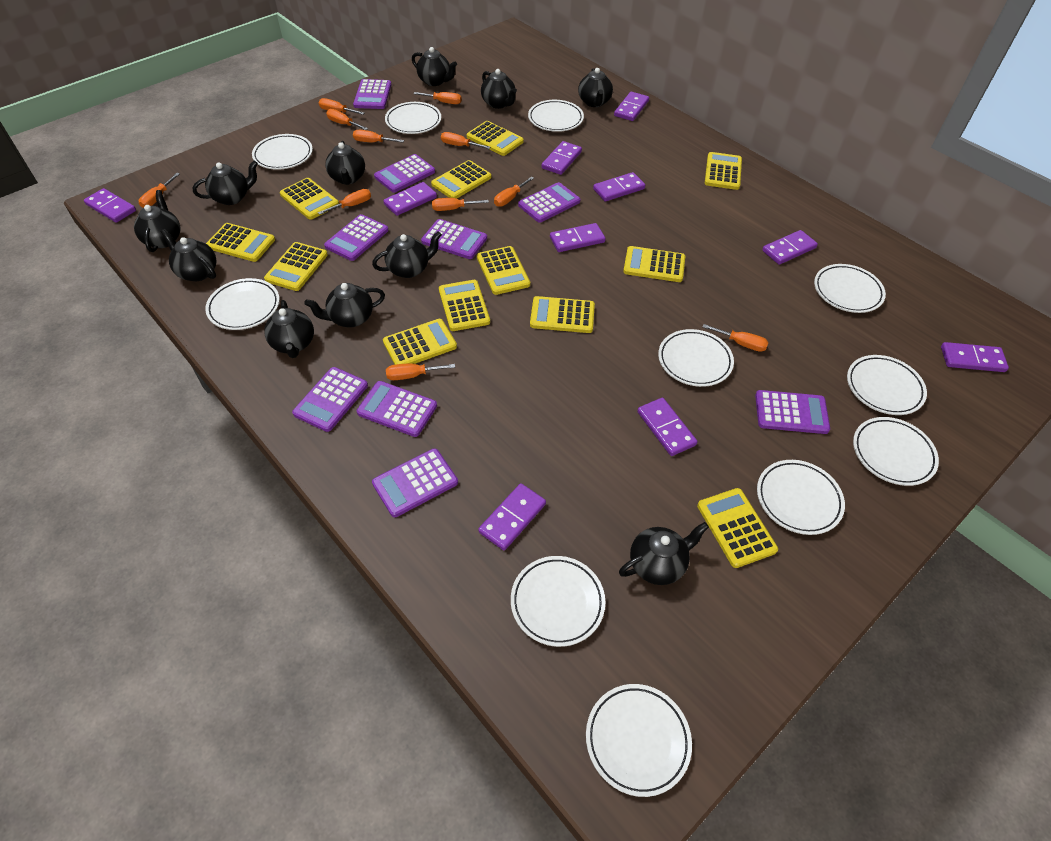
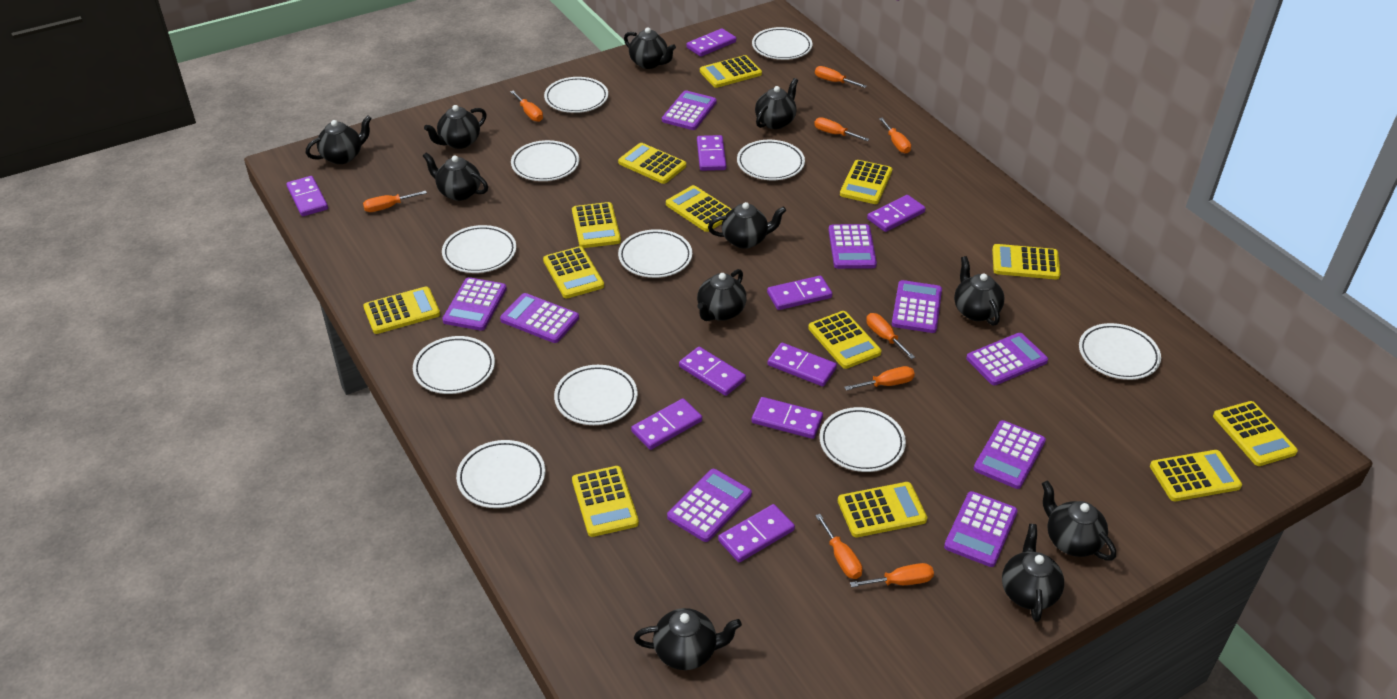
orange screwdriver: [139,173,180,208] [318,189,371,215] [319,98,364,115] [326,109,368,130] [353,130,404,142] [386,363,455,380] [413,92,462,104] [432,198,489,211] [441,132,490,149] [494,177,534,207] [703,324,768,352] = 11 -> [363,191,427,212] [510,90,543,122] [814,117,869,141] [815,66,867,88] [815,514,862,579] [844,366,915,391] [850,563,934,587] [866,313,915,359] [879,118,911,153] = 9
yellow calculator: [206,223,275,262] [264,242,328,291] [280,178,339,220] [383,319,457,365] [431,160,491,199] [439,280,490,331] [467,121,524,156] [477,246,530,295] [530,296,595,333] [623,246,685,282] [697,488,778,568] [705,152,742,190] = 12 -> [363,287,440,334] [543,246,604,298] [572,202,621,248] [572,466,639,537] [618,143,686,184] [666,185,732,232] [700,55,762,88] [808,311,881,369] [838,482,927,538] [840,160,892,204] [992,244,1060,280] [1150,450,1242,501] [1213,401,1298,466] = 13

